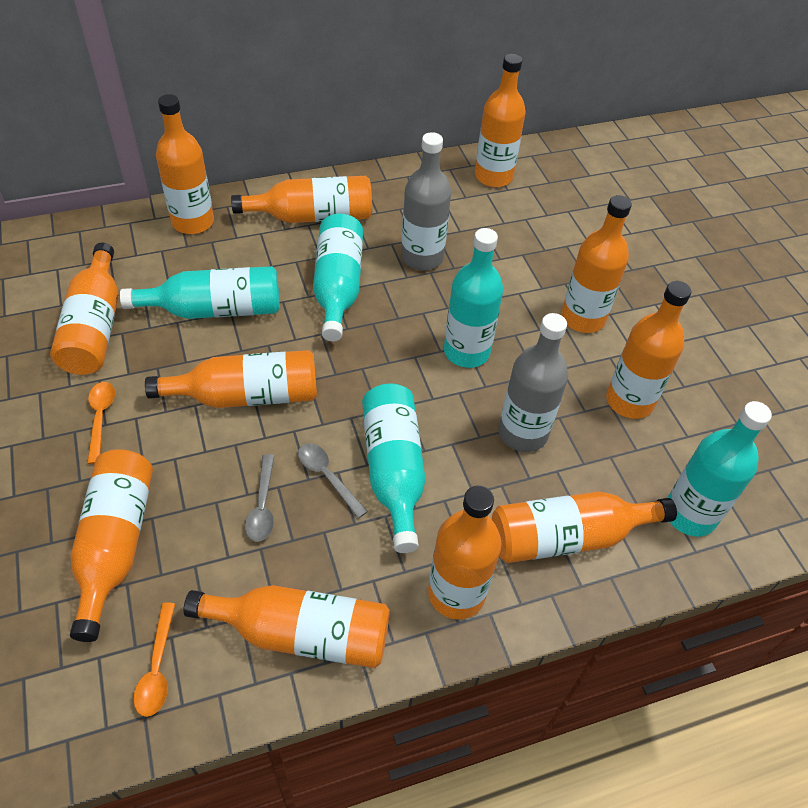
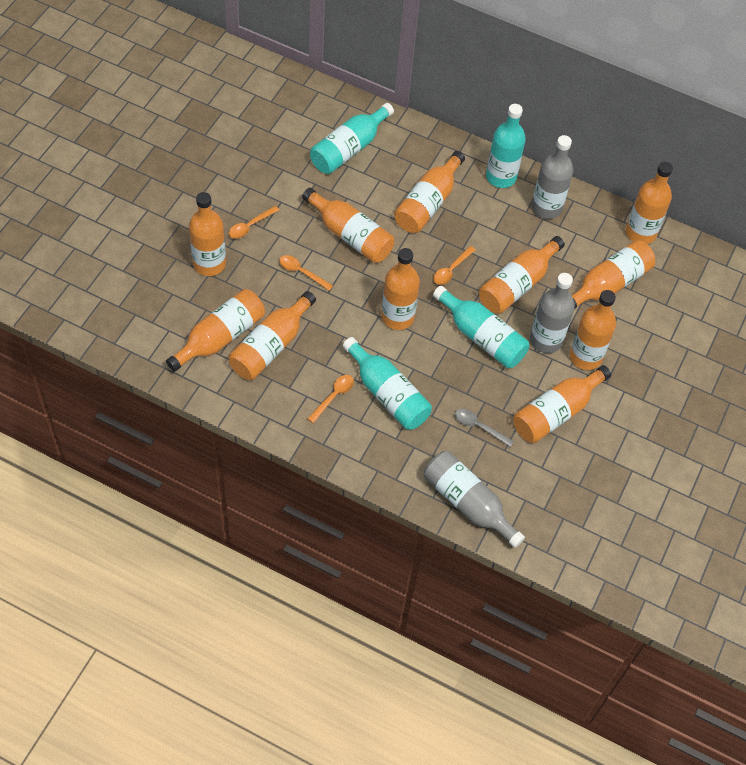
grey bottle: [401,132,451,270] [498,313,568,452] = 2 -> [424,451,525,548] [530,273,575,353] [531,135,574,219] = 3
grey spoon: [245,454,274,542] [298,443,368,518] = 2 -> [455,409,514,447] = 1
orange spoon: [87,382,115,464] [134,603,175,717] = 2 -> [229,206,279,239] [279,255,333,291] [307,375,354,423] [433,246,476,285] = 4
turquoise bottle: [120,266,280,319] [313,214,363,342] [362,383,426,553] [444,228,503,368] [667,401,772,537] = 5 -> [310,103,394,174] [343,337,432,430] [433,286,529,368] [486,104,526,188] = 4

